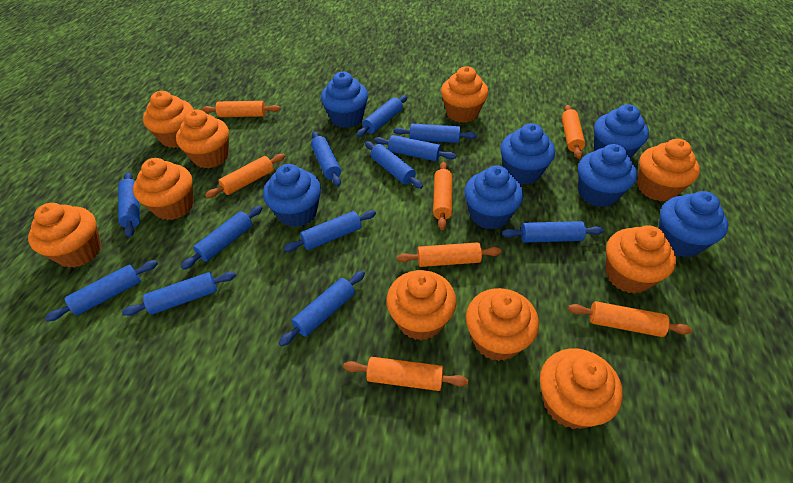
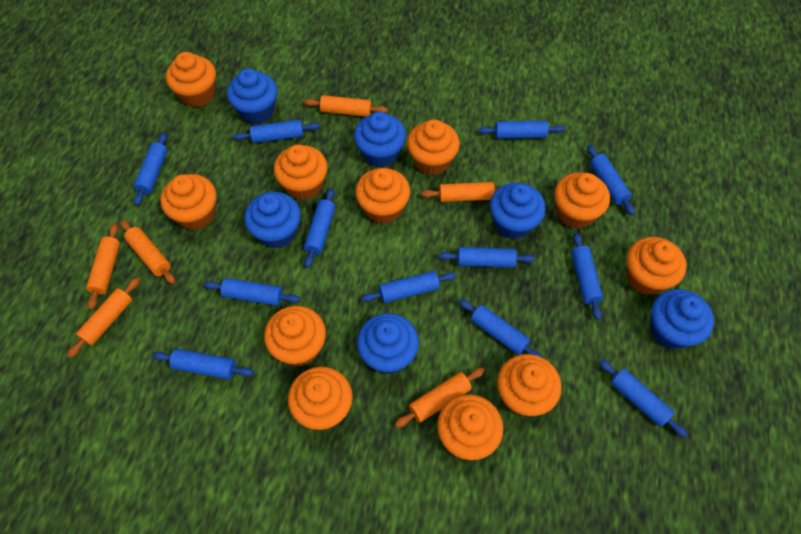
blue cupcake: [263,164,321,227] [321,72,368,128] [464,165,524,229] [500,123,555,184] [578,144,637,207] [594,104,649,158] [658,191,728,257] = 7 -> [227,68,278,124] [244,192,301,249] [354,112,406,167] [357,313,419,374] [490,183,546,239] [650,289,714,349] = 6
orange cupcake: [28,203,102,268] [133,158,194,220] [143,91,194,148] [176,109,229,168] [386,270,457,340] [441,66,488,123] [466,288,539,361] [540,348,623,429] [606,225,676,294] [638,139,700,201] = 10 -> [160,174,217,230] [166,52,216,107] [264,306,326,366] [274,145,328,200] [288,367,353,430] [355,168,410,224] [407,120,460,175] [437,395,504,460] [497,354,562,416] [554,172,610,228] [626,237,687,295] = 11
orange rolling pin: [202,101,280,117] [205,154,285,198] [343,357,468,391] [397,242,501,267] [433,162,452,230] [561,105,585,159] [568,301,692,337] = 7 -> [67,278,140,358] [86,224,120,310] [120,220,175,284] [304,95,388,117] [395,368,485,428] [421,182,499,202] = 6

